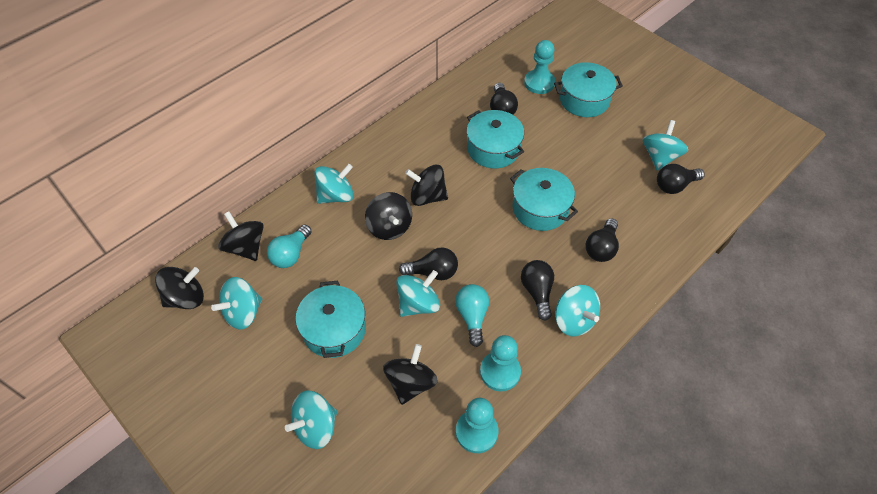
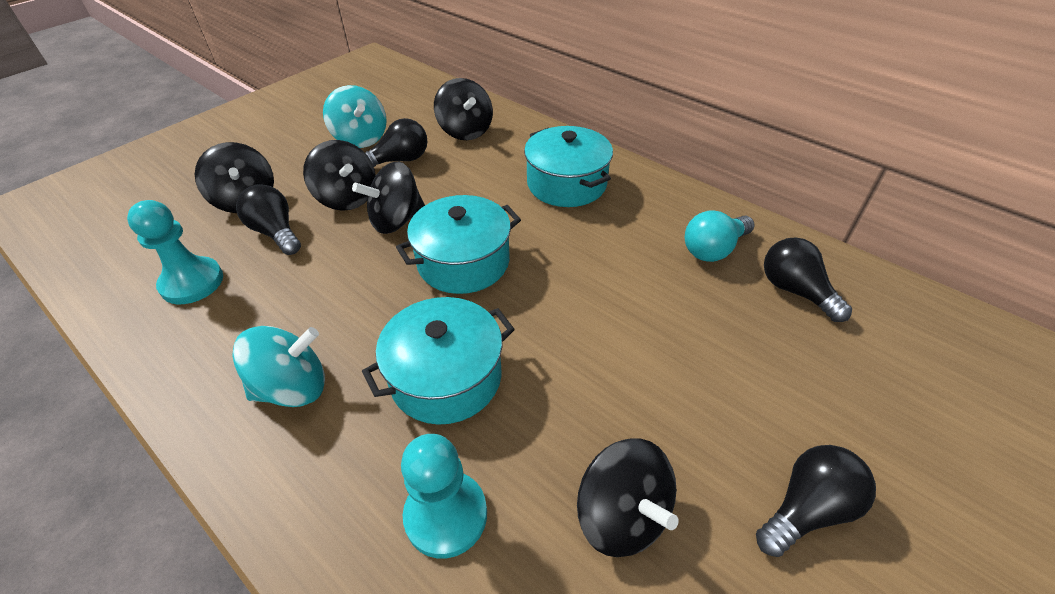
black light bulb: [399,247,458,280] [490,83,518,115] [521,260,554,321] [586,218,619,262] [657,164,705,194] = 5 -> [236,184,301,255] [365,118,427,167] [756,445,876,557] [764,237,852,322] = 4
turquoise light bulb: [267,225,312,268] [455,284,489,347] = 2 -> [685,210,755,262] = 1
turquoise pawn: [456,398,499,453] [480,335,521,391] [524,40,555,94] = 3 -> [127,200,223,304] [401,434,487,559] = 2
turquoise pot: [296,280,366,358] [467,110,524,168] [510,168,578,231] [554,62,623,117] = 4 -> [362,297,515,425] [396,195,521,294] [524,126,613,207] = 3
turquoise spinning top: [211,277,262,330] [285,390,337,449] [315,164,354,204] [396,270,440,317] [555,285,600,336] [643,120,688,171] = 6 -> [232,326,325,407] [323,85,387,148] = 2

